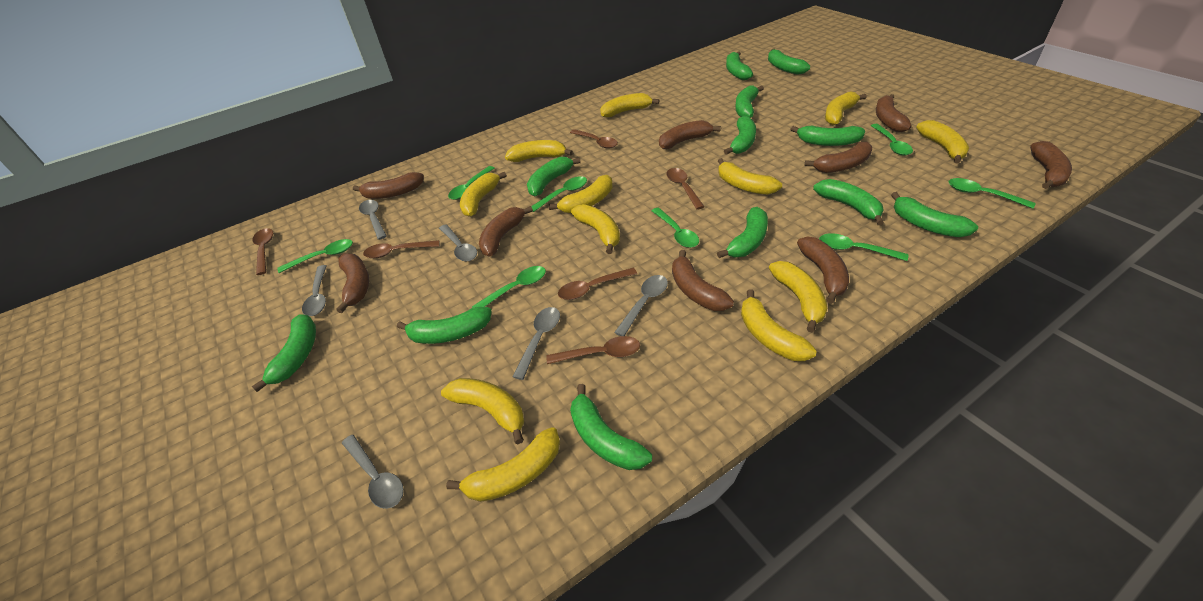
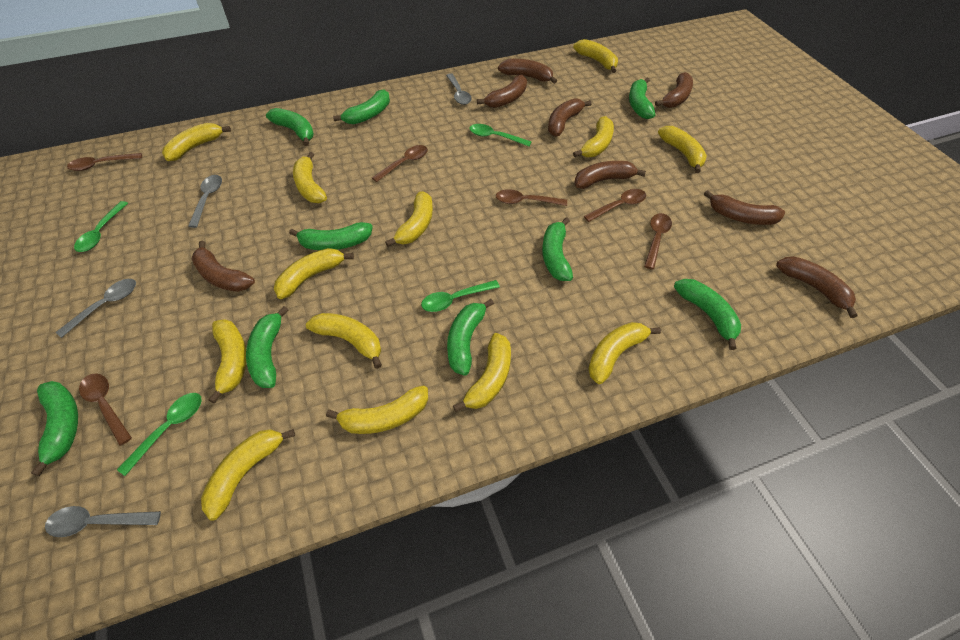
brown banana: [337,253,369,313] [353,172,424,199] [479,206,533,257] [659,120,721,149] [672,250,734,311] [797,237,849,304] [805,142,872,173] [876,94,912,132] [1030,141,1072,189] = 9 -> [191,241,255,292] [477,75,527,108] [498,59,557,84] [548,98,592,137] [574,161,646,189] [655,72,693,108] [704,190,785,225] [776,256,858,318] = 8
green banana: [252,314,316,392] [397,307,492,344] [527,157,581,197] [570,384,652,470] [717,207,768,258] [724,116,756,155] [726,51,753,80] [735,85,764,118] [768,48,810,75] [790,125,865,146] [813,179,884,225] [891,192,978,237] = 12 -> [31,381,78,476] [246,306,288,388] [266,108,314,146] [289,222,373,250] [333,90,390,124] [447,299,494,375] [542,217,573,281] [629,78,655,119] [674,279,741,350] = 9
green spoon: [277,239,353,273] [448,166,495,200] [472,266,546,308] [531,176,587,212] [652,207,699,248] [819,233,908,261] [871,124,913,156] [948,178,1036,209] = 8 -> [74,201,128,252] [117,393,202,476] [421,280,500,312] [469,124,532,147] = 4
grey spoon: [302,265,327,316] [342,435,404,509] [359,200,387,240] [439,224,477,261] [513,307,560,380] [614,275,668,336] = 6 -> [45,506,161,537] [56,279,136,338] [188,175,222,228] [446,73,472,105] = 4
yellow banana: [441,378,524,444] [446,427,560,502] [460,172,507,217] [505,140,573,162] [549,175,613,213] [571,204,620,254] [600,93,659,117] [718,158,782,195] [741,289,817,361] [769,261,827,333] [825,91,867,125] [916,120,969,164] = 12 -> [162,123,231,161] [201,429,295,521] [208,319,246,404] [274,248,354,299] [293,152,327,203] [306,313,382,369] [326,385,428,434] [385,191,433,247] [453,333,511,412] [573,39,618,73] [573,116,614,157] [588,322,661,384] [658,126,707,173] = 13

